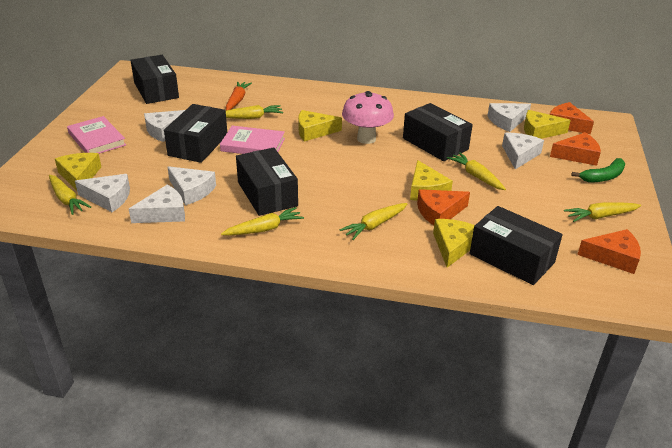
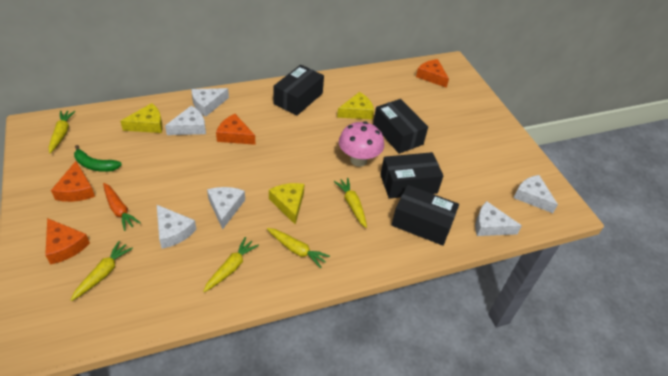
black box: [130,55,179,104] [164,104,227,163] [236,147,298,216] [403,103,473,161] [470,206,563,285] = 5 -> [273,65,324,116] [373,99,428,154] [380,152,443,199] [392,185,459,246] = 4
pink book: [67,116,126,154] [220,126,285,154] = 2 -> none = 0
yellow carrot: [49,175,91,215] [221,207,304,235] [226,105,283,119] [340,203,407,240] [447,152,506,190] [564,202,641,222] = 6 -> [49,111,76,153] [71,241,133,301] [203,237,259,292] [267,228,330,268] [334,178,367,228] = 5
yellow cheese: [55,153,101,190] [298,110,342,142] [410,160,453,201] [433,219,475,268] [524,110,571,139] = 5 -> [120,103,163,133] [269,183,305,225] [337,92,374,120] = 3

